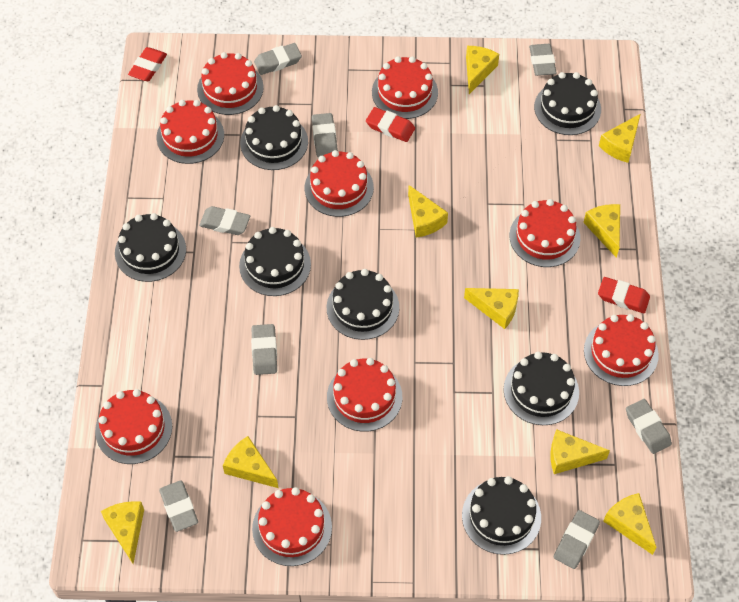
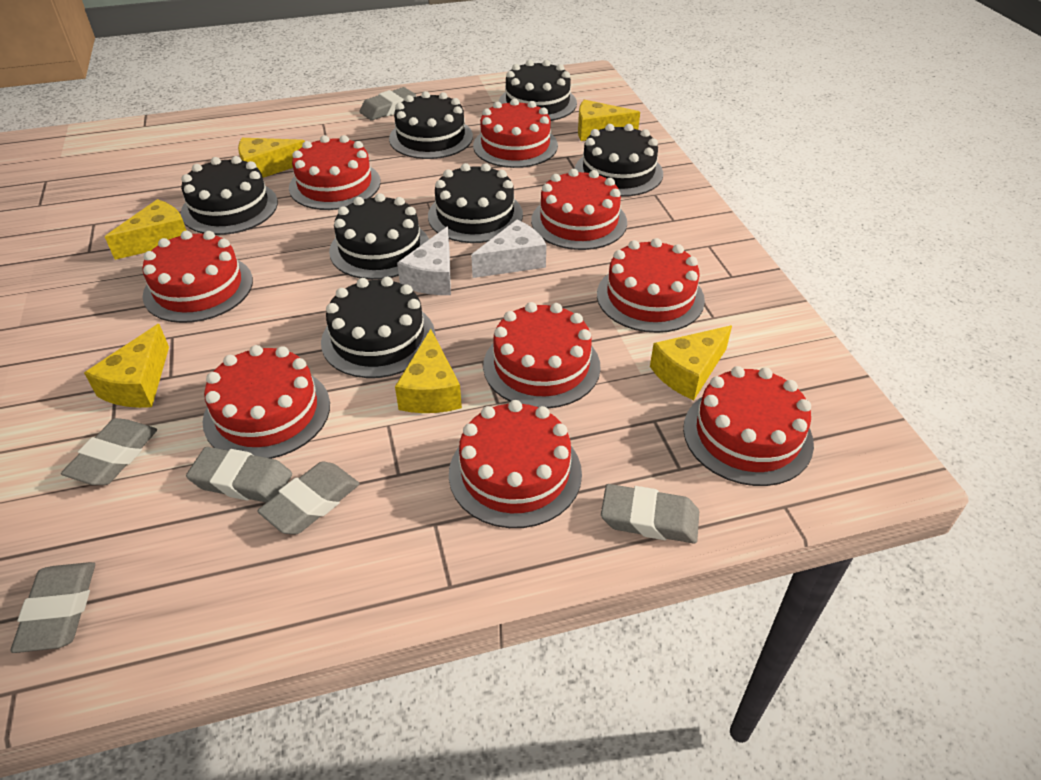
grey eraser: [159,480,198,532] [199,206,250,235] [251,324,277,375] [254,43,302,75] [312,113,338,157] [529,44,557,76] [554,510,600,569] [626,399,672,454] = 8 -> [10,562,95,653] [61,418,157,485] [186,447,292,503] [257,462,360,535] [359,87,416,121] [601,484,699,544] = 6
red eraser: [128,47,167,81] [366,107,415,142] [598,277,650,313] = 3 -> none = 0
white cheese: none = 0 -> [397,227,451,295] [471,220,546,278] = 2
yellow cheese: [101,501,144,564] [223,436,278,488] [408,185,448,238] [464,288,519,329] [466,46,499,94] [550,429,610,474] [583,204,620,258] [599,114,640,163] [603,493,657,555] = 9 -> [84,324,169,408] [105,199,187,260] [238,138,305,178] [395,329,462,413] [578,100,640,141] [650,325,732,400] = 6

